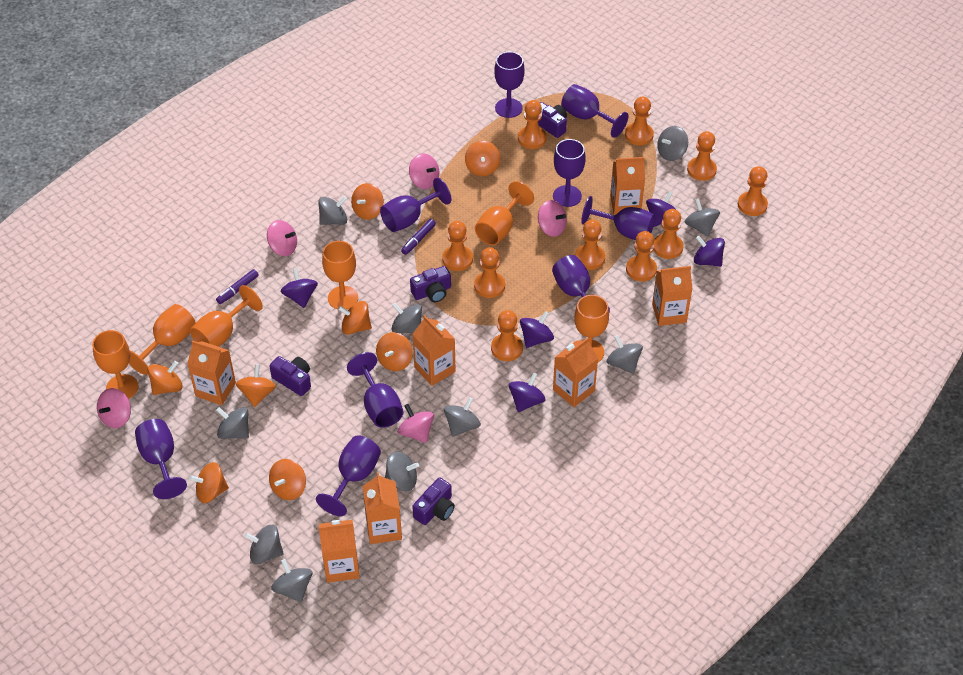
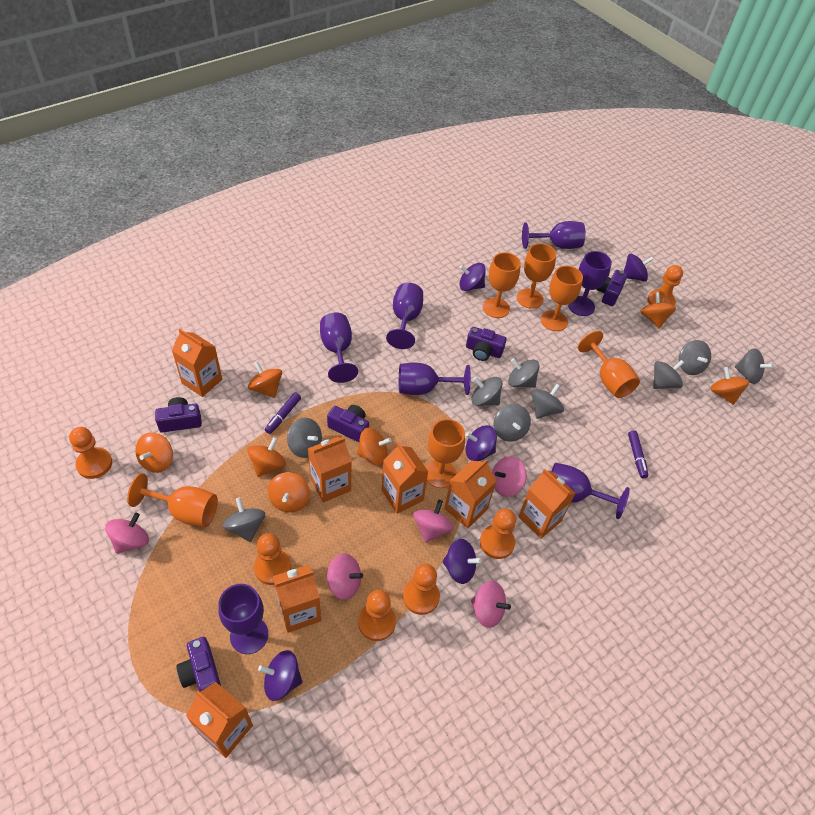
grey spinning top: [216,407,249,439] [244,525,284,564] [271,559,312,602] [318,196,347,225] [385,452,419,491] [392,303,422,333] [444,397,481,437] [607,335,643,374] [657,126,688,161] [685,199,720,236] = 10 -> [222,498,265,542] [287,418,322,458] [471,377,502,406] [493,404,531,442] [508,358,540,388] [531,384,564,419] [653,360,684,389] [679,340,711,375] [735,348,773,384] = 9
orange pawn: [442,221,473,271] [474,247,505,298] [491,310,523,361] [518,100,546,149] [575,219,605,270] [625,97,654,145] [626,231,657,281] [653,209,683,259] [687,131,717,181] [738,166,768,216] = 10 -> [69,427,112,479] [254,533,291,585] [358,590,396,641] [403,564,440,615] [480,508,516,559] [647,265,683,306] = 6
orange spinning top: [148,361,183,395] [189,462,229,503] [236,364,276,407] [269,459,306,500] [338,301,372,335] [351,183,384,220] [376,332,413,371] [465,141,500,176] = 8 -> [135,432,173,473] [248,361,282,398] [248,437,286,477] [268,472,310,513] [357,428,392,466] [641,292,676,328] [710,367,749,405] = 7
purple camera: [269,356,311,396] [410,266,451,302] [412,478,455,525] [538,102,567,138] = 4 -> [155,397,202,433] [176,637,221,692] [327,405,369,442] [466,327,507,361] [596,270,628,306] = 5
purple goblet: [135,419,187,499] [316,435,381,516] [347,352,404,428] [380,178,451,232] [494,52,525,118] [552,255,610,312] [553,139,586,207] [561,84,629,138] [581,196,655,240] = 9 -> [218,584,268,654] [320,312,358,383] [386,283,423,349] [399,363,471,395] [522,221,585,249] [552,463,630,519] [568,251,612,316] = 7

